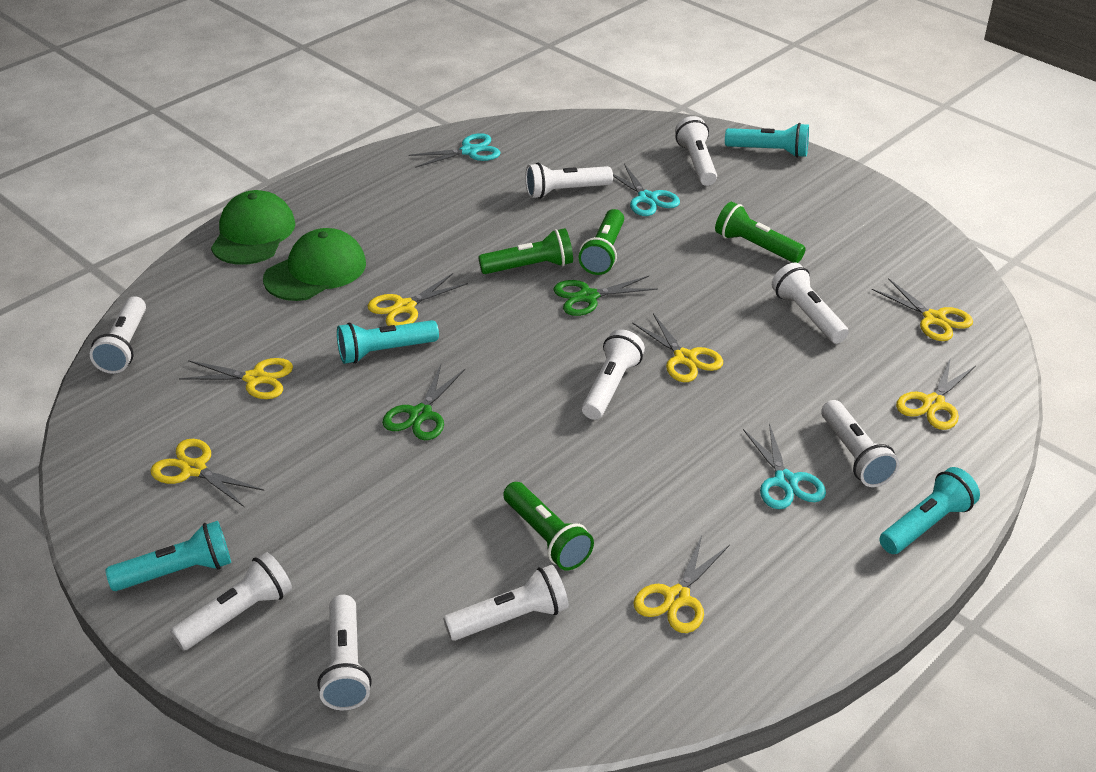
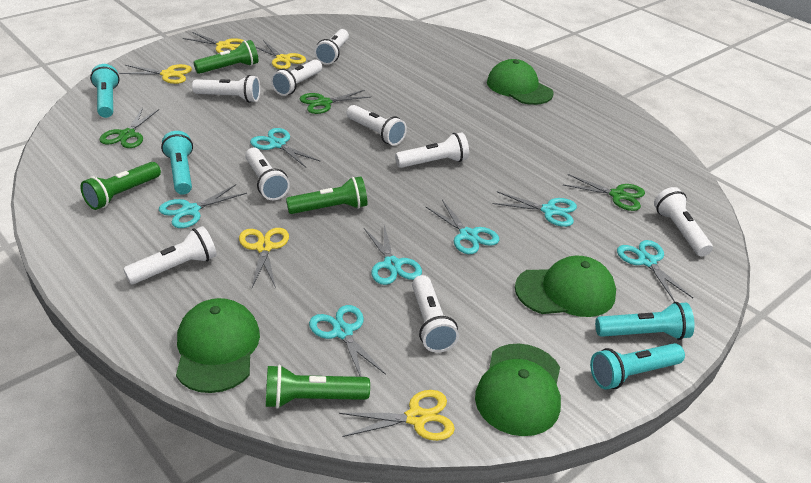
green cap: [211,190,295,265] [263,228,366,301] = 2 -> [176,298,260,393] [475,343,561,436] [487,59,554,105] [515,255,616,317] = 4
green scissors: [382,365,465,440] [553,276,658,316] = 2 -> [99,107,159,148] [300,90,370,114] [563,174,645,211] = 3
turquoise scissors: [408,133,501,168] [613,164,680,216] [743,423,826,509] = 3 -> [159,184,247,228] [250,128,320,167] [309,305,386,377] [364,225,422,285] [426,200,499,254] [493,191,577,227] [617,240,693,302] = 7
yellow scissors: [150,439,264,507] [179,358,293,399] [368,273,468,326] [632,313,723,382] [633,536,730,633] [872,278,973,341] [896,357,976,430] = 7 -> [119,64,192,84] [183,32,244,53] [239,228,289,288] [255,40,306,69] [339,390,455,441] = 5

